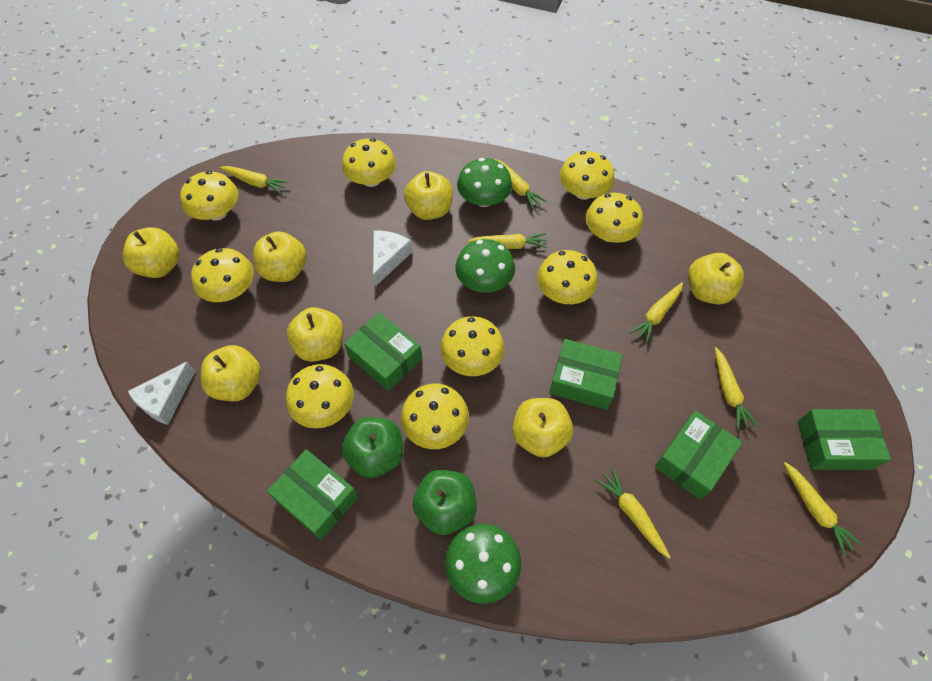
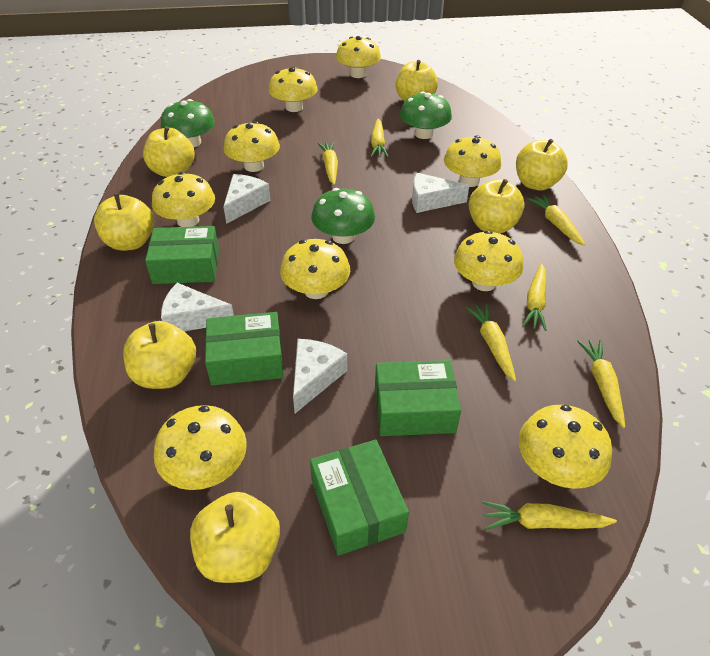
green apple: [342,417,403,478] [412,470,477,535] = 2 -> none = 0
green box: [267,449,358,540] [344,312,422,391] [549,339,623,410] [655,411,742,500] [798,409,891,470] = 5 -> [145,226,219,284] [205,312,284,385] [310,440,409,556] [375,360,461,436] = 4
white cheese: [128,361,195,425] [373,231,412,286] = 2 -> [161,283,234,332] [223,174,271,224] [293,339,347,413] [412,173,469,213] = 4

